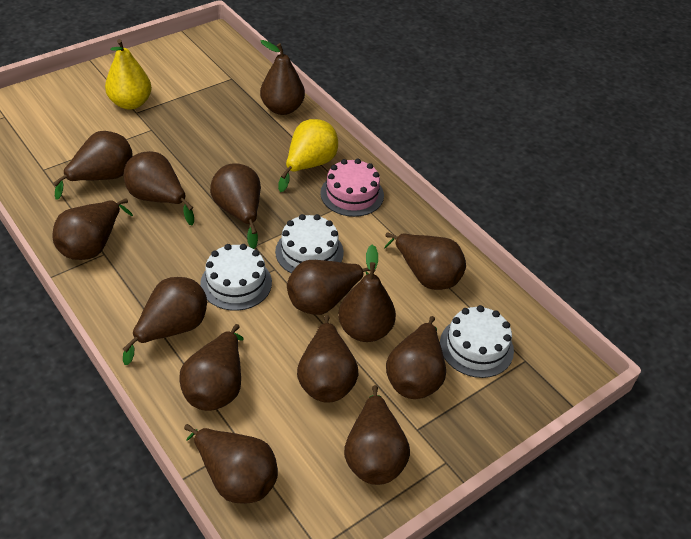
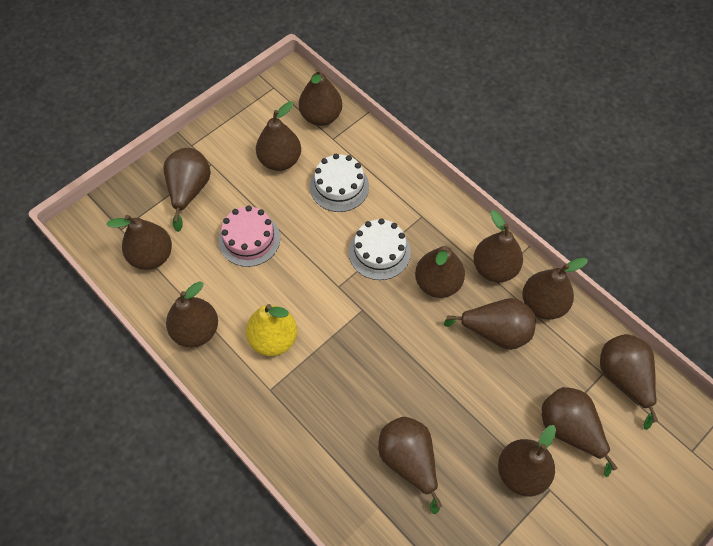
brown pear: [52,198,133,260] [53,131,133,200] [123,277,207,365] [124,151,194,226] [179,324,244,411] [184,424,278,504] [210,163,261,249] [260,40,305,115] [287,260,376,315] [297,315,359,403] [338,245,396,342] [344,385,410,485] [384,232,466,290] [386,316,446,399] = 14 -> [106,215,172,270] [163,148,211,232] [166,281,218,347] [256,101,301,171] [299,68,342,126] [378,417,442,514] [415,246,465,298] [444,298,536,350] [473,210,523,282] [498,425,556,496] [522,258,588,320] [542,387,617,477] [600,334,658,430] = 13
white cake: [200,244,272,311] [275,214,344,273] [440,305,514,378] = 3 -> [310,153,369,212] [349,218,411,280] = 2
yellow pear: [105,39,152,110] [278,119,338,192] = 2 -> [246,304,297,356] = 1

